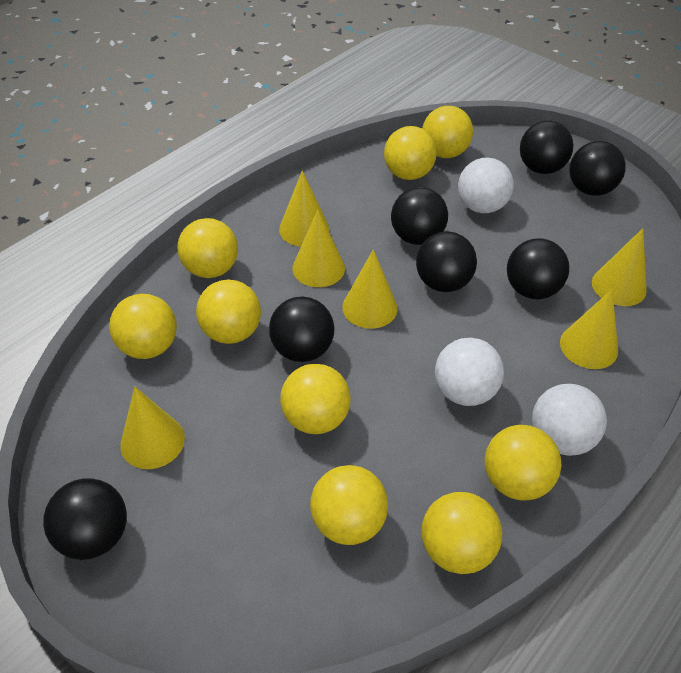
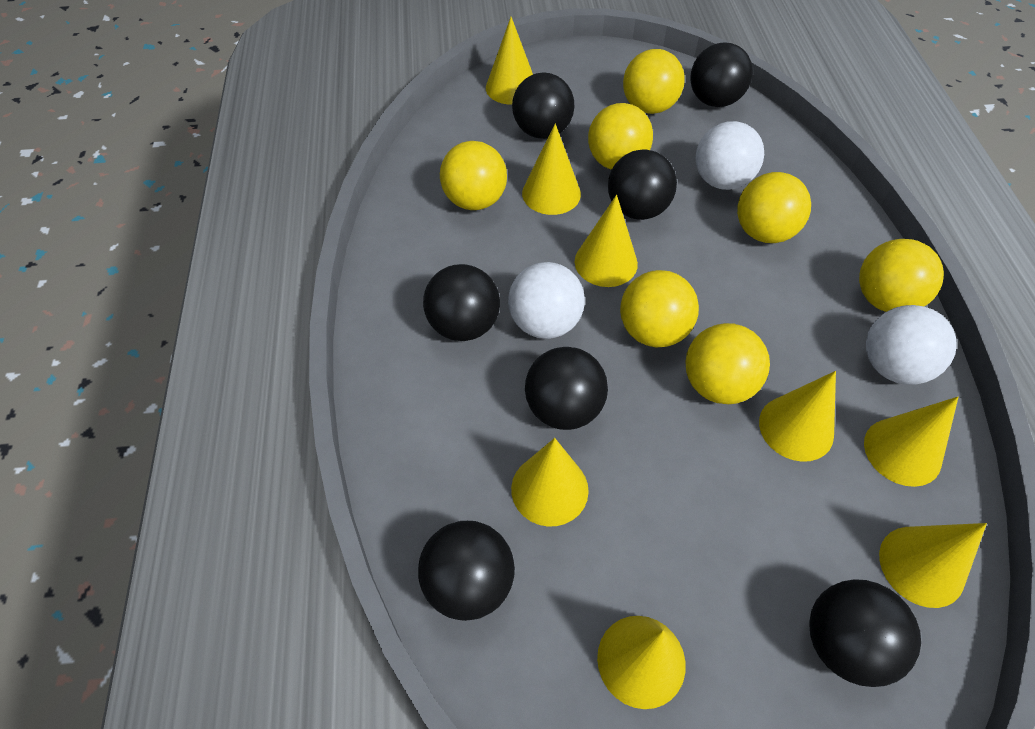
yellow ball: [109,294,177,359] [178,218,238,278] [196,279,261,344] [280,364,351,434] [310,465,388,545] [384,126,437,180] [421,492,502,574] [422,106,473,158] [485,425,562,500] = 9 -> [440,141,507,210] [588,103,653,170] [620,270,699,347] [623,49,685,114] [685,323,770,404] [737,172,811,243] [859,239,944,312] = 7
yellow cone: [120,387,185,469] [279,170,330,246] [292,210,345,287] [343,249,398,329] [560,289,618,369] [592,228,647,306] = 6 -> [486,17,533,105] [511,438,589,527] [522,124,581,215] [575,195,638,287] [597,616,686,709] [759,371,836,462] [864,397,958,487] [879,523,987,608] = 8

